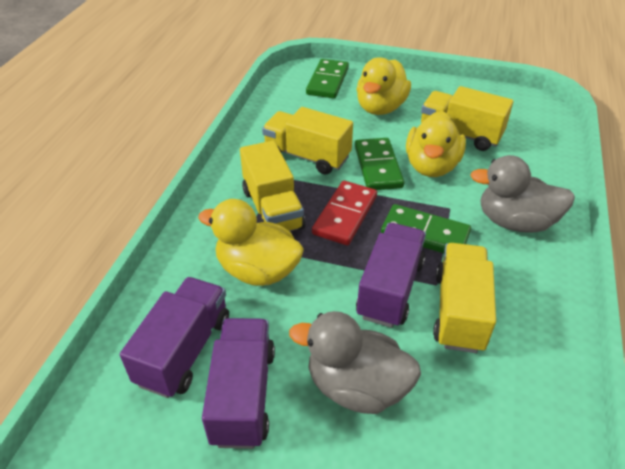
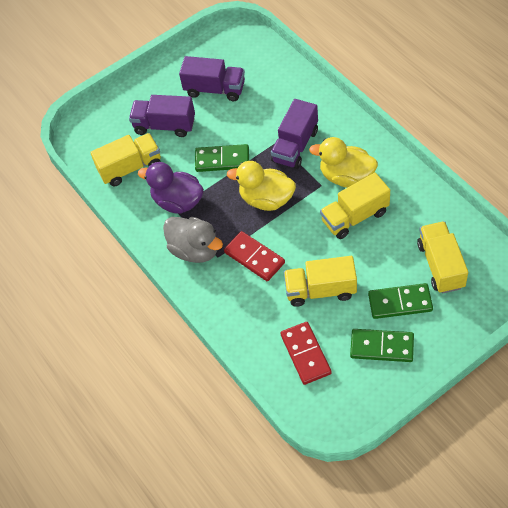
grey duck: [289,311,421,414] [470,155,575,233] = 2 -> [163,217,223,263] = 1
purple duck: none = 0 -> [138,162,204,214] = 1
red domino: [312,181,377,246] = 1 -> [224,231,285,281] [280,322,332,385] = 2
yellow duck: [198,199,304,286] [356,57,411,115] [406,111,466,177] = 3 -> [227,161,296,211] [309,137,378,188] = 2

